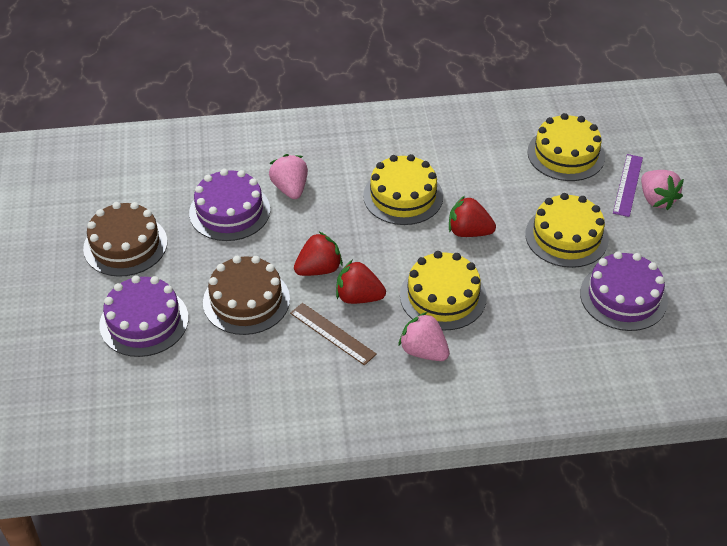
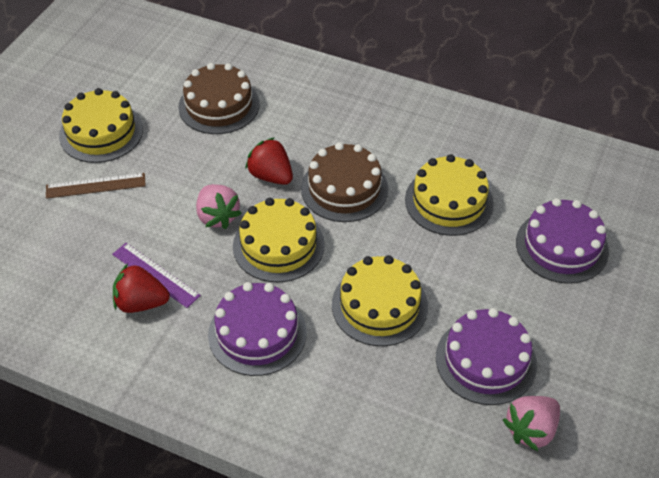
pink strawberry: [269,154,308,199] [398,312,450,361] [641,170,684,210] = 3 -> [196,184,242,229] [503,396,560,451] = 2
red strawberry: [294,232,343,276] [336,260,386,304] [449,196,496,237] = 3 -> [113,264,170,313] [245,137,293,185] = 2

